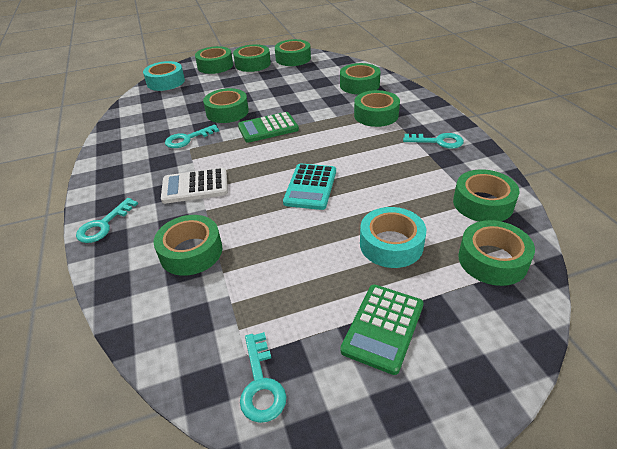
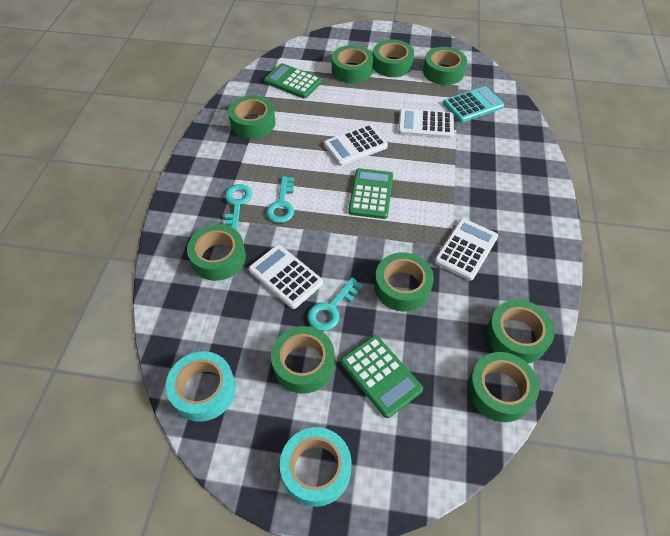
green calculator: [238,112,299,143] [340,284,424,375] = 2 -> [264,63,322,99] [341,335,423,418] [348,168,393,219] = 3
turquoise key: [76,198,138,243] [165,125,219,148] [240,332,287,423] [403,133,464,149] = 4 -> [225,184,252,231] [266,176,294,223] [307,278,363,331] = 3
white calculator: [161,168,228,204] = 1 -> [249,245,323,309] [324,124,388,166] [398,109,454,139] [434,218,498,281] = 4

